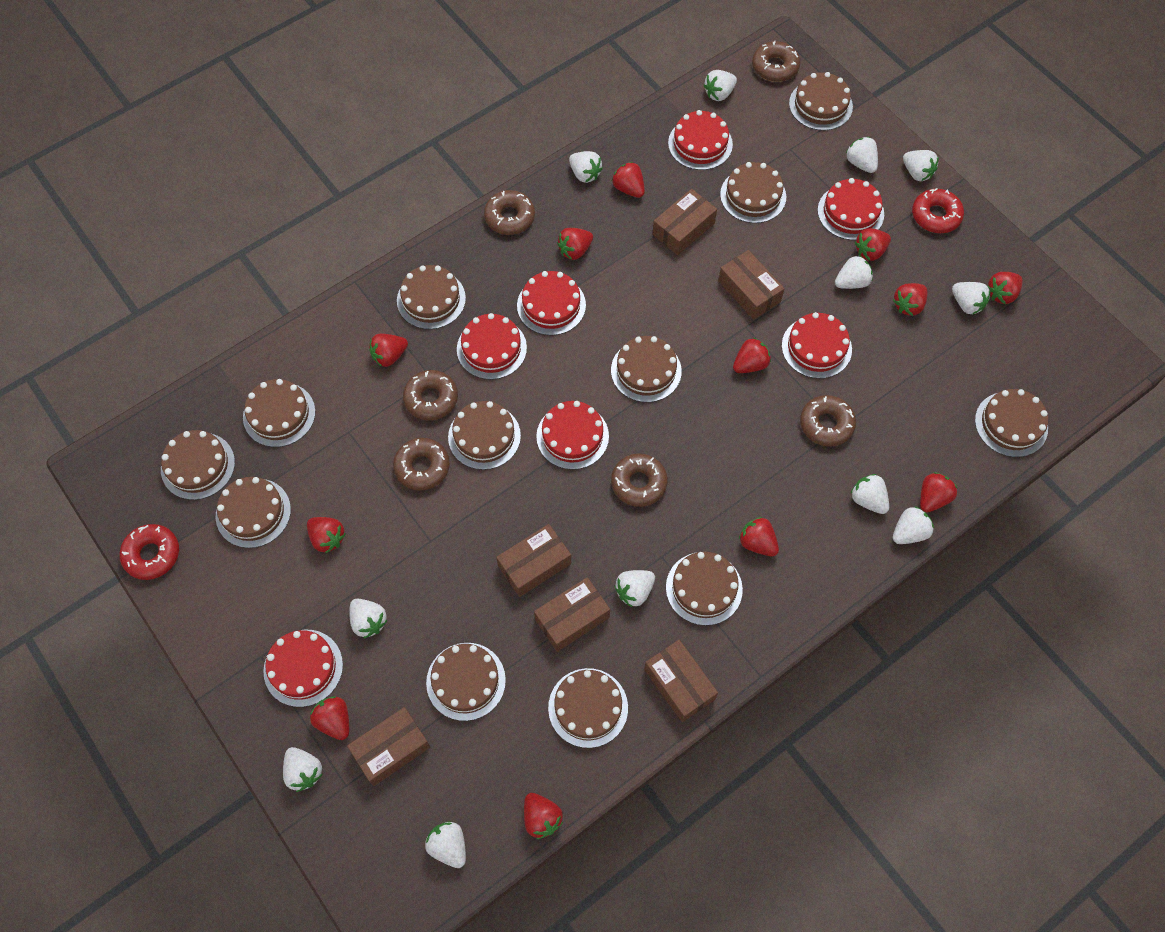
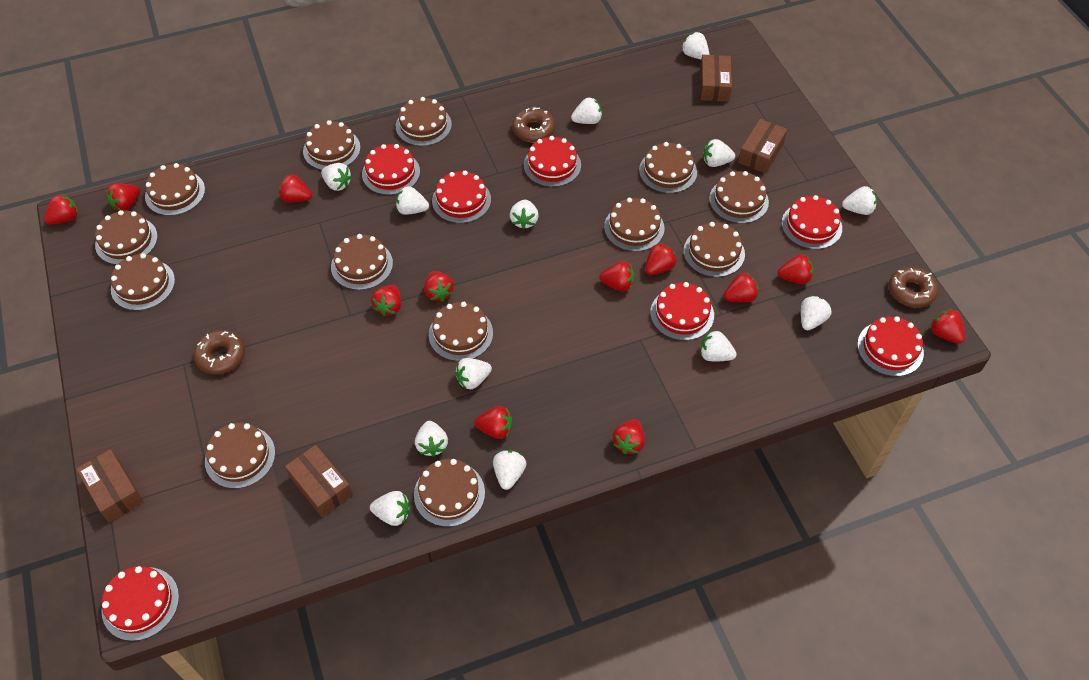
brown box: [347,707,430,786] [496,524,571,597] [534,577,610,652] [644,640,718,722] [652,189,717,255] [718,250,785,320] = 6 -> [76,449,143,522] [285,445,353,517] [700,55,732,102] [738,119,787,173] = 4
brown cake: [161,430,235,500] [216,477,291,548] [243,379,315,447] [397,265,466,329] [426,643,506,721] [448,401,521,470] [548,668,628,748] [611,336,682,402] [666,552,743,626] [720,162,786,223] [789,72,853,131] [975,389,1048,457] = 12 -> [95,210,158,265] [111,253,175,311] [145,163,205,216] [205,423,275,489] [303,120,361,170] [331,234,393,290] [396,97,452,146] [414,459,485,527] [429,302,493,361] [604,198,665,252] [639,142,697,193] [684,222,745,277] [709,171,769,223] = 13
brown donut: [393,438,450,491] [403,370,458,421] [484,190,535,235] [611,453,668,507] [752,41,800,82] [800,395,856,447] = 6 -> [194,330,245,374] [512,107,555,142] [889,266,938,308] = 3
red donut: [120,524,179,580] [912,188,964,233] = 2 -> none = 0
white strawberry: [283,747,323,792] [349,599,388,638] [425,822,466,868] [569,151,603,183] [614,570,655,607] [704,70,737,101] [835,256,873,289] [846,137,878,173] [850,474,889,514] [893,507,934,544] [903,150,939,181] [952,282,990,315] = 12 -> [321,163,352,191] [370,491,409,526] [396,186,429,215] [415,421,448,457] [455,358,492,389] [493,450,526,490] [510,200,539,229] [571,97,602,124] [681,32,709,59] [700,330,737,361] [703,139,735,167] [801,296,831,330] [842,186,877,215] = 13

